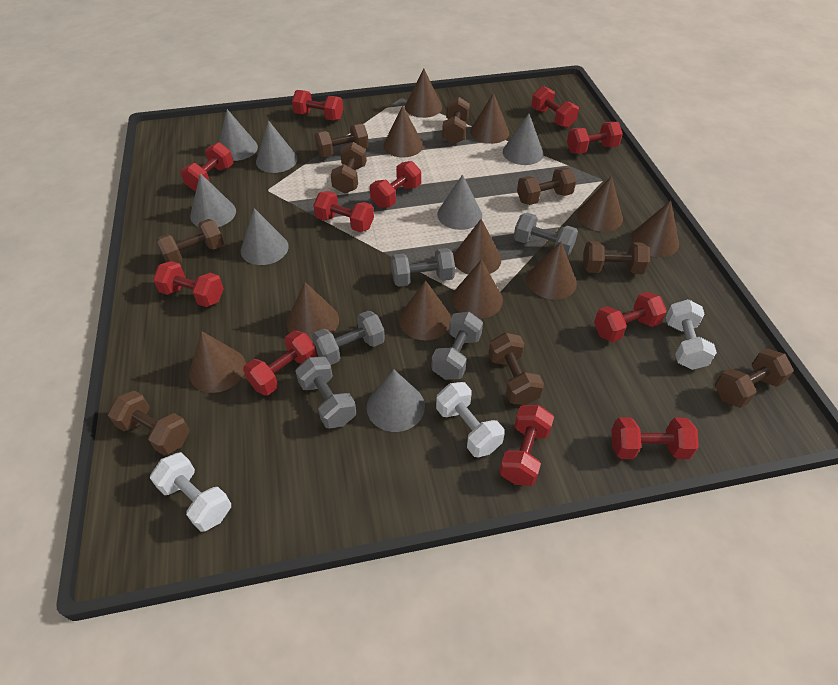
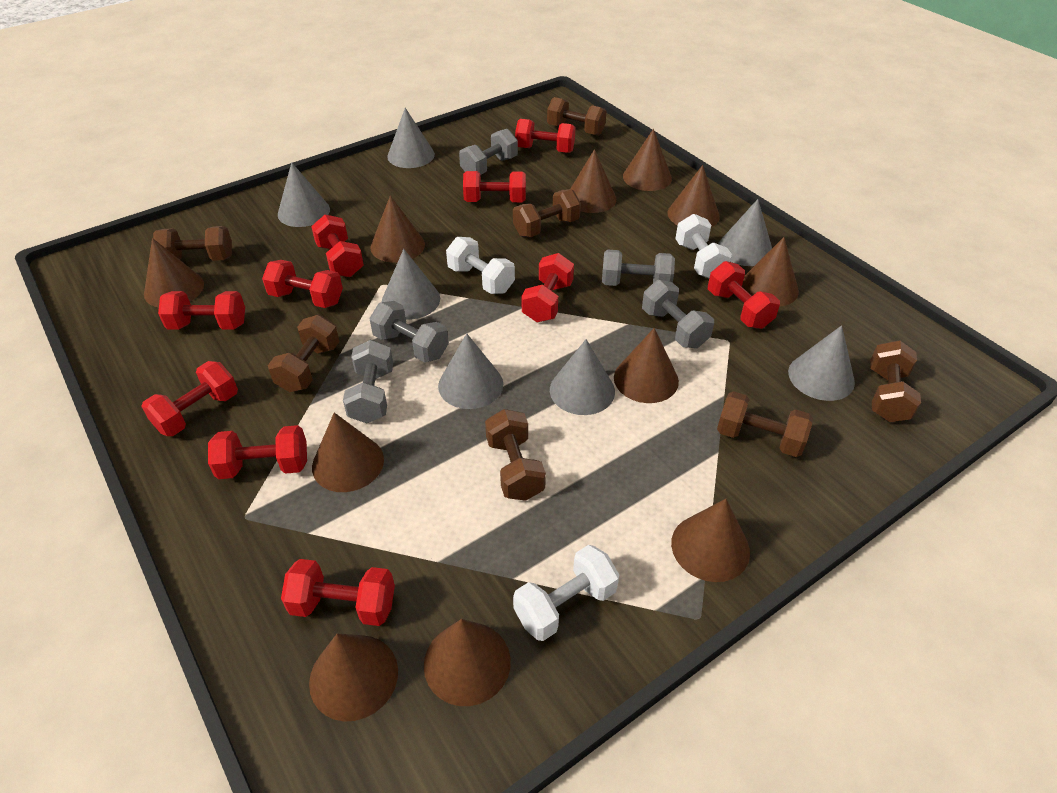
brown dumbbell: [108,390,189,456] [156,219,224,263] [314,124,369,157] [330,142,367,194] [442,97,470,144] [489,333,544,405] [517,167,576,205] [583,241,650,274] [715,348,794,408] = 9 -> [153,226,232,261] [268,315,340,392] [485,409,546,501] [513,189,581,237] [547,97,606,136] [717,391,813,457] [870,341,921,422] = 7
red dumbbell: [153,261,224,307] [181,142,233,191] [243,331,318,395] [292,90,343,121] [313,191,374,232] [370,161,421,208] [499,405,554,486] [531,86,579,128] [567,122,623,154] [594,292,667,342] [611,418,699,459] = 11 -> [141,361,238,436] [158,291,245,330] [208,425,307,479] [262,260,343,308] [281,559,395,626] [311,215,364,277] [463,171,526,202] [515,119,576,153] [522,253,574,322] [708,261,780,329] = 10

